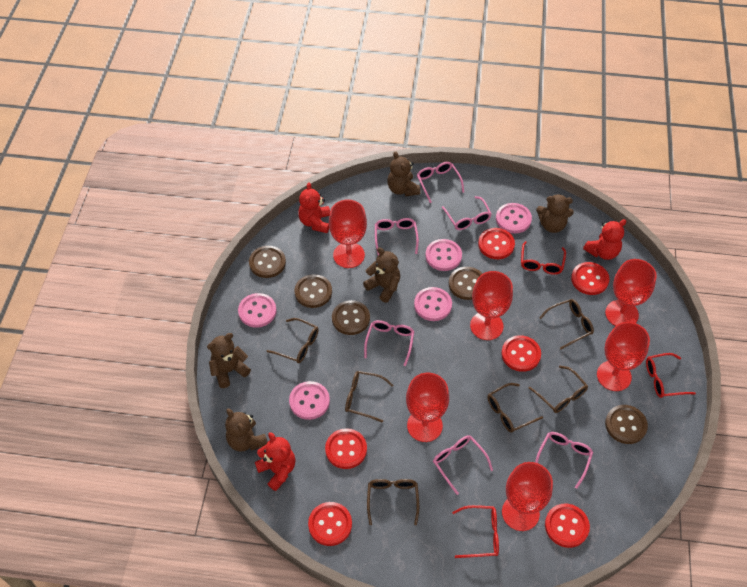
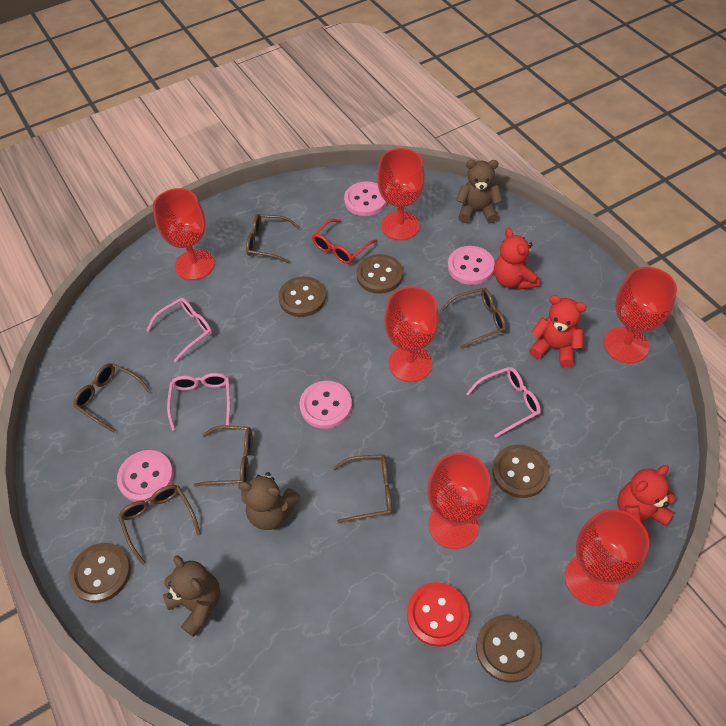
brown teddy bear: [207,333,251,388] [225,409,268,452] [363,247,400,303] [387,151,420,196] [536,194,574,233] = 5 -> [163,556,220,637] [238,472,300,530] [456,160,503,223] = 3
pink button: [238,293,277,328] [289,381,330,420] [414,287,452,321] [425,239,462,271] [496,203,532,233] = 5 -> [117,450,174,502] [299,381,352,429] [344,181,387,216] [448,246,495,285] = 4
pink glasses: [364,320,414,366] [375,218,419,255] [417,162,464,203] [433,435,493,495] [442,196,492,230] [535,432,593,489] = 6 -> [146,298,212,362] [167,373,230,430] [466,367,541,438] = 3
red button: [308,502,352,546] [325,428,367,469] [478,228,515,259] [501,335,541,372] [545,504,590,548] [571,262,610,295] = 6 -> [407,582,469,647] = 1
red glasses: [452,505,499,558] [521,241,566,275] [646,353,696,398] = 3 -> [312,219,377,264] = 1

